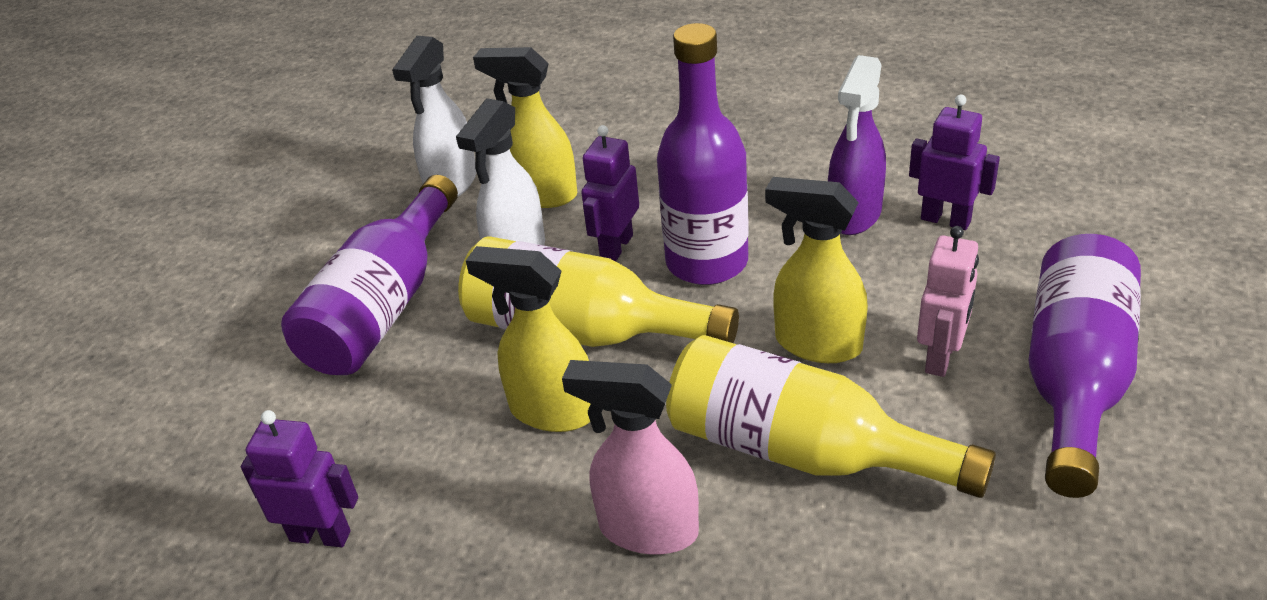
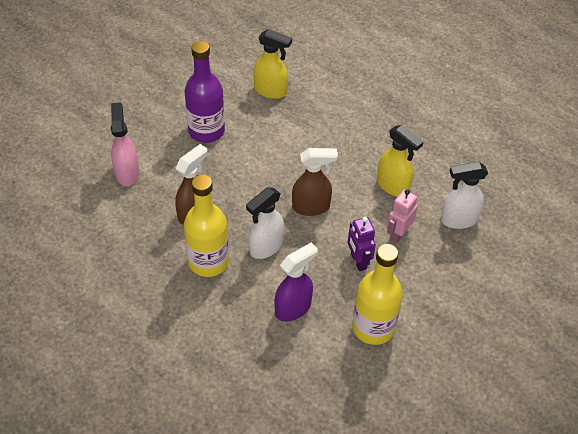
brown spray bottle: none = 0 -> [175,144,208,225] [292,148,338,216] = 2
purple bottle: [281,175,458,375] [657,23,749,285] [1028,234,1141,498] = 3 -> [184,41,225,143] = 1
purple robot: [241,410,358,547] [581,125,639,262] [909,95,1000,230] = 3 -> [348,217,376,271] = 1
yellow spray bottle: [466,246,590,432] [473,47,577,208] [765,177,868,363] = 3 -> [253,29,292,99] [377,125,423,197] = 2

